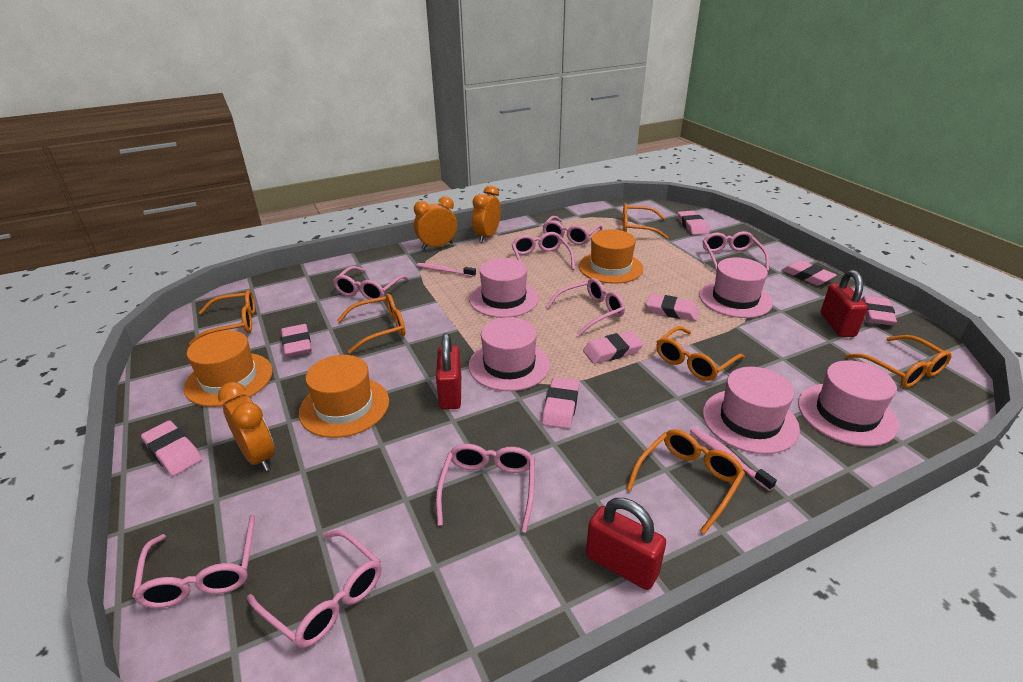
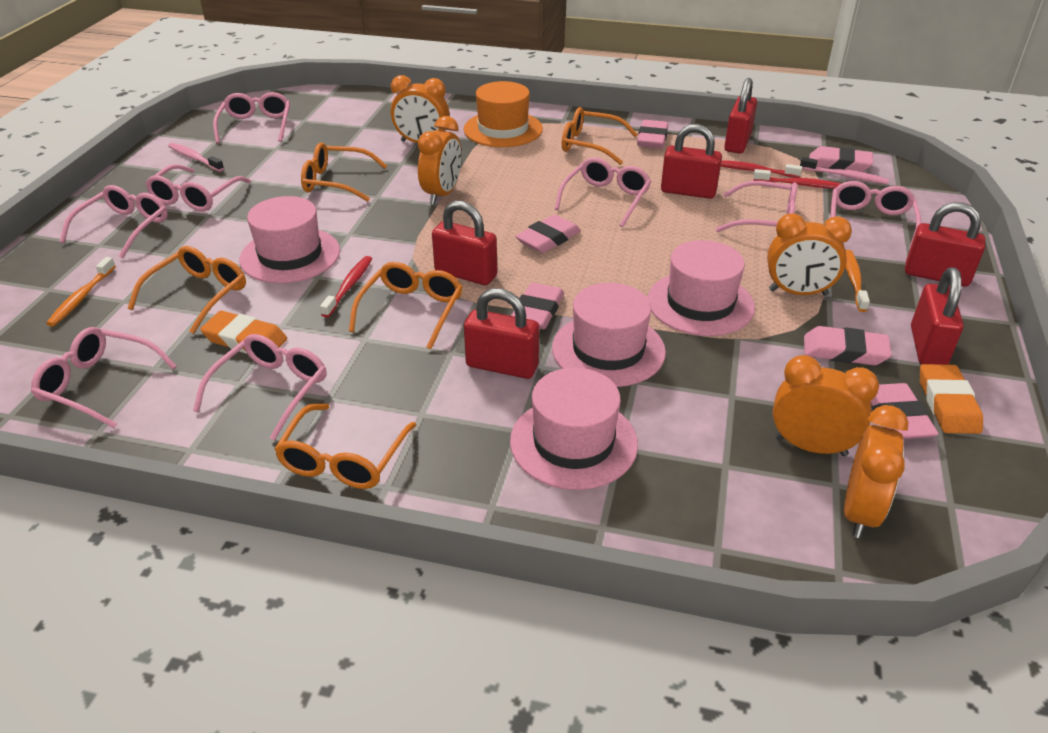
orange clock: [218,382,275,471] [414,196,457,250] [472,186,501,242] = 3 -> [391,75,450,143] [418,116,462,205] [767,213,852,296] [773,355,879,456] [844,405,908,538] = 5
orange eraser: none = 0 -> [200,311,287,354] [920,364,983,434] = 2
orange glasses: [189,290,255,345] [337,294,405,354] [622,203,668,239] [626,429,745,534] [656,326,745,381] [845,335,952,388] = 6 -> [128,246,246,334] [274,404,416,489] [301,143,387,202] [349,262,463,349] [562,107,638,165] = 5
orange hat: [184,330,273,407] [299,355,389,438] [579,229,644,284] = 3 -> [464,81,543,147] = 1
orange toothbrush: none = 0 -> [46,257,116,326] [845,250,870,312] = 2
pink eraser: [141,420,202,476] [281,324,312,357] [542,377,580,429] [583,331,643,364] [646,294,699,321] [678,211,709,235] [782,260,837,286] [861,296,897,325] = 8 -> [511,283,564,329] [515,215,581,253] [637,120,668,149] [804,326,892,365] [809,146,873,172] [871,383,939,439] = 6
pink hat: [469,258,539,318] [469,317,550,391] [699,258,773,318] [703,367,800,454] [798,360,899,446] = 5 -> [239,196,340,283] [510,368,638,490] [552,283,666,387] [648,240,755,336] = 4
red padlock: [436,333,461,410] [586,498,666,590] [820,270,868,337] = 3 -> [432,201,497,285] [464,288,539,379] [661,124,722,199] [724,78,757,154] [905,202,985,286] [911,267,964,365] = 6
red toothbrush: none = 0 -> [320,256,372,318] [721,160,802,178] [753,169,842,189] = 3

